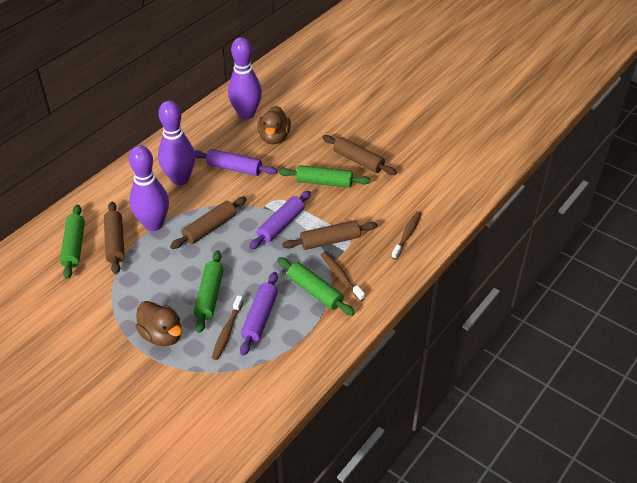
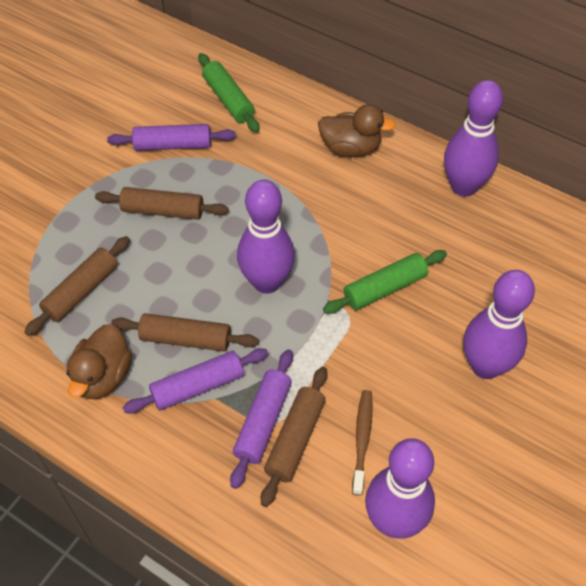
brown toothbrush: [212,295,243,360] [321,252,365,301] [391,212,421,260] = 3 -> [352,390,373,496] = 1
green rolling pin: [60,205,85,279] [194,250,224,333] [277,257,355,316] [279,165,371,188] = 4 -> [198,53,260,132] [323,250,447,314] = 2
purple bowling pin: [129,145,169,231] [158,101,195,185] [228,37,262,119] = 3 -> [237,180,295,294] [365,438,435,539] [444,80,503,197] [464,270,535,379] = 4

